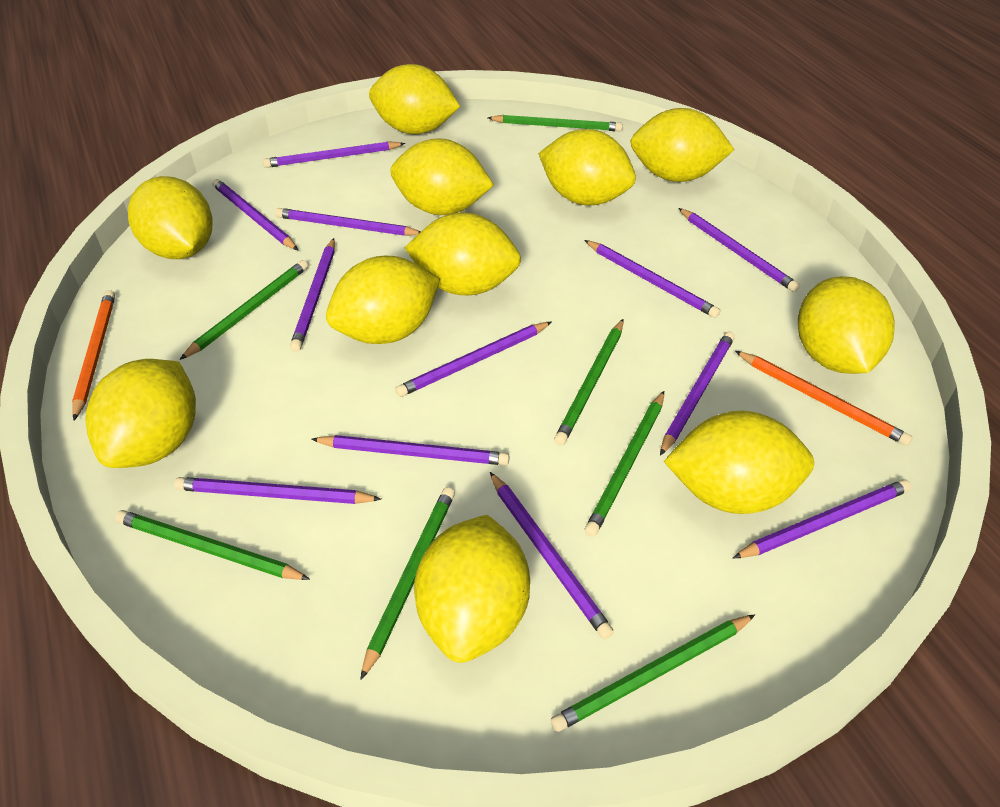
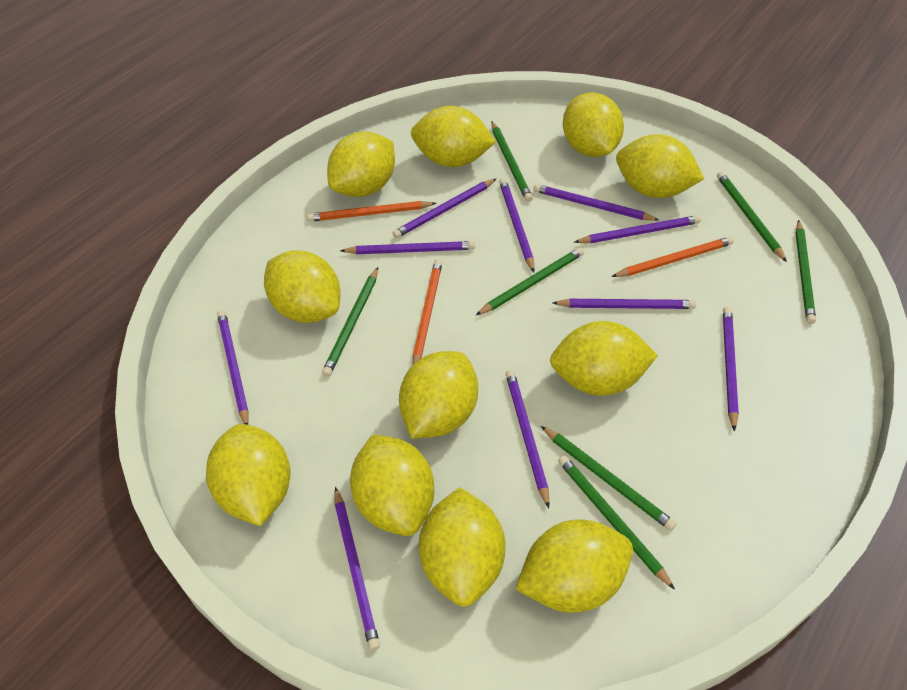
orange pencil: [72,290,115,420] [735,351,913,446] = 2 -> [307,201,437,222] [412,259,442,365] [611,236,734,277] = 3
purple pencil: [174,477,381,504] [212,179,298,250] [263,141,405,168] [275,208,421,236] [290,238,335,352] [311,435,510,465] [395,322,551,397] [490,472,614,639] [584,240,720,318] [660,331,735,456] [678,208,800,292] [733,479,911,558] = 12 -> [217,310,249,425] [335,487,380,651] [340,241,475,254] [393,179,496,238] [499,178,535,272] [506,370,549,508] [534,184,659,221] [553,299,696,309] [574,215,701,244] [723,307,739,431] = 10

